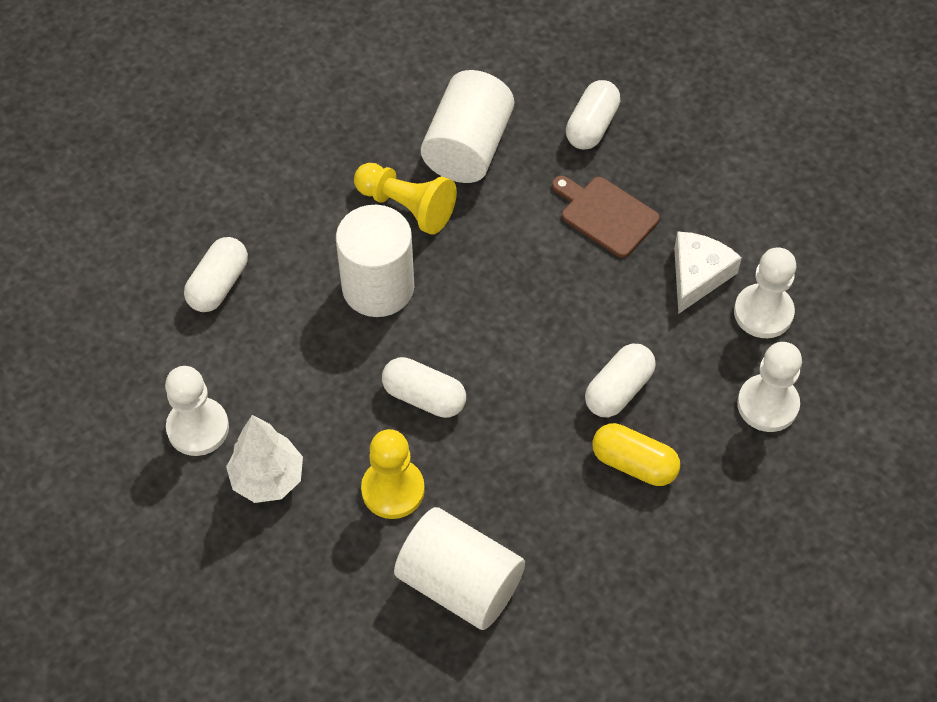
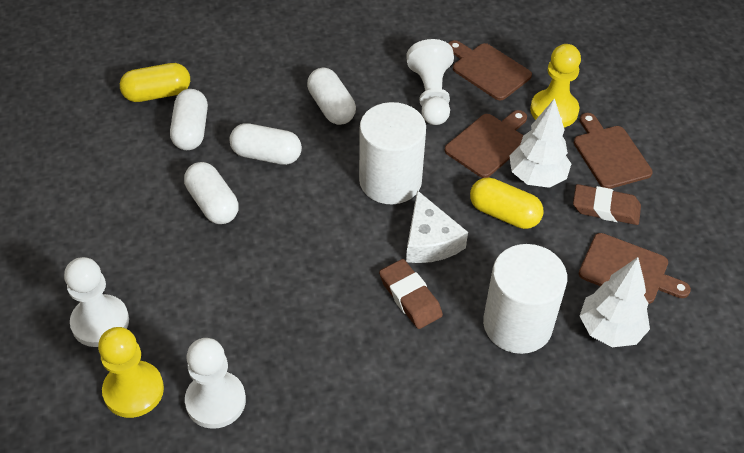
brown cutting board: [552,176,660,258] = 1 -> [445,110,527,178] [448,40,532,100] [574,113,653,189] [579,233,691,304] = 4
brown eraser: none = 0 -> [379,259,443,329] [573,184,641,225] = 2
white cylinder: [336,205,414,317] [394,507,525,630] [421,70,514,183] = 3 -> [359,102,426,204] [483,244,567,354] = 2
white tree: [226,415,303,503] = 1 -> [510,98,571,188] [580,257,650,347] = 2
yellow capsule: [592,423,680,486] = 1 -> [120,63,190,102] [470,178,543,229] = 2

